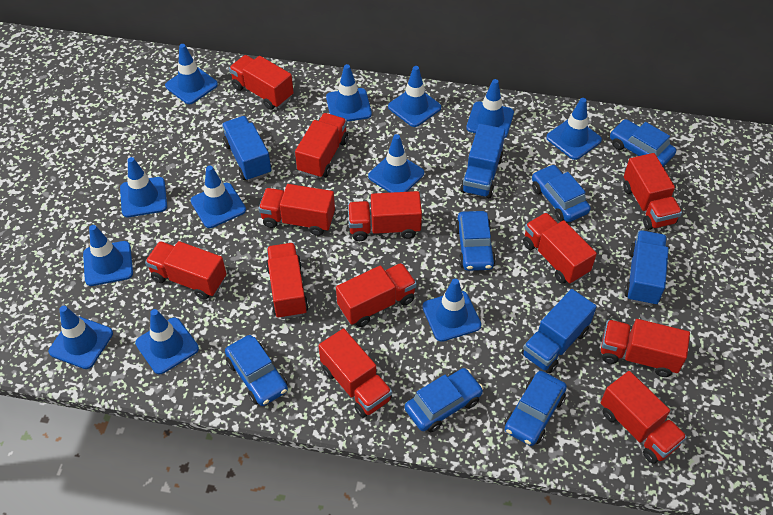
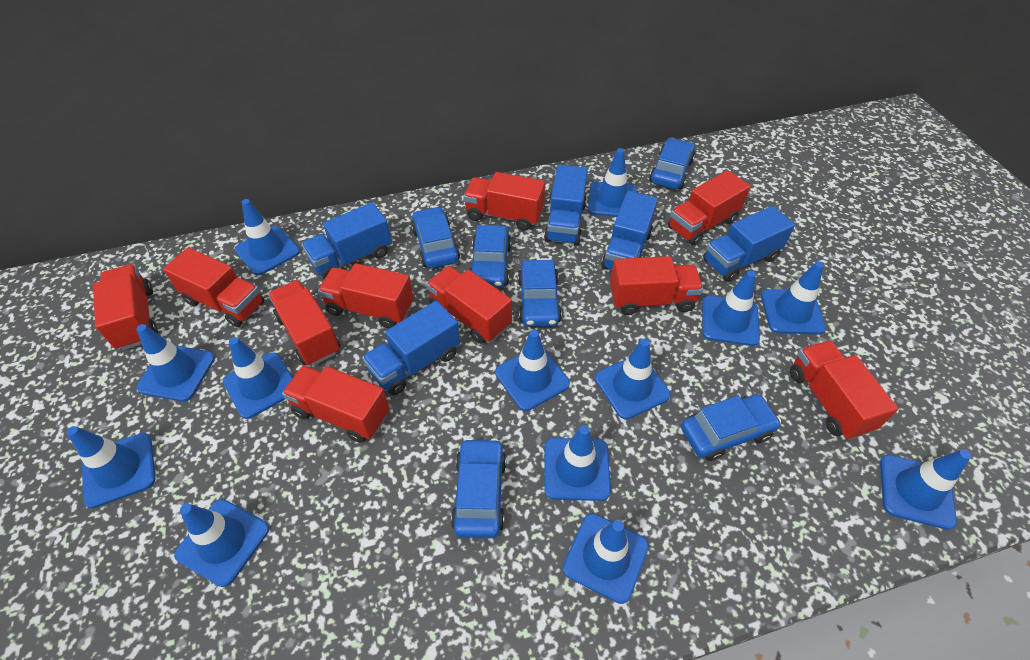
blue traffic cone: [49,306,113,369] [83,225,133,286] [120,157,167,217] [135,309,199,374] [165,44,218,104] [191,165,246,228] [326,64,372,122] [368,134,424,193] [388,66,441,127] [422,279,481,342] [466,79,514,138] [546,98,602,160] = 12 -> [67,426,156,509] [136,324,215,402] [174,499,269,587] [223,337,293,419] [235,199,300,275] [495,330,570,411] [545,425,611,501] [563,513,649,604] [588,148,637,217] [595,339,671,419] [702,271,760,346] [761,261,826,334] [880,449,971,530] = 13
blue truck: [222,116,271,181] [460,124,505,198] [521,289,597,374] [624,230,669,306] = 4 -> [302,202,392,279] [362,301,460,395] [544,165,588,245] [601,191,658,270] [703,206,795,282] = 5
red truck: [145,241,226,300] [229,55,294,110] [258,184,335,236] [266,243,309,319] [295,113,348,178] [319,328,392,418] [336,263,417,327] [348,191,422,241] [523,213,597,284] [601,319,690,377] [601,371,687,464] [623,153,682,230] = 12 -> [93,264,158,350] [163,247,264,327] [268,280,340,366] [282,365,389,443] [318,263,414,328] [426,266,512,344] [463,172,545,231] [610,256,703,315] [668,170,750,246] [790,340,898,440] = 10

